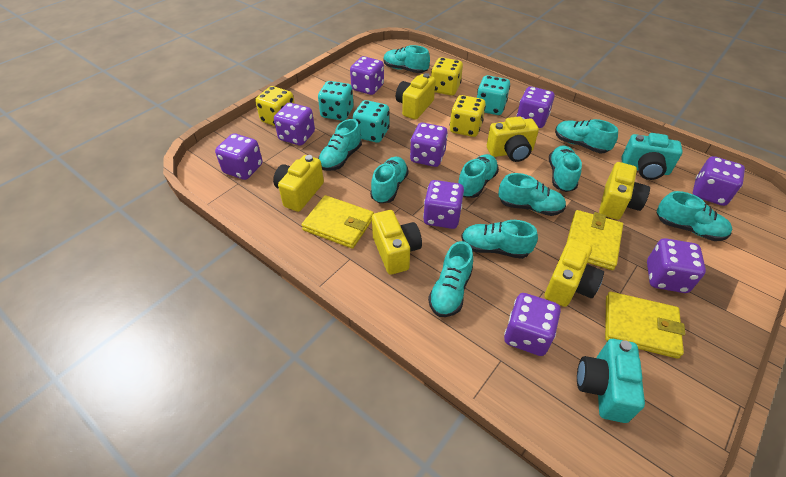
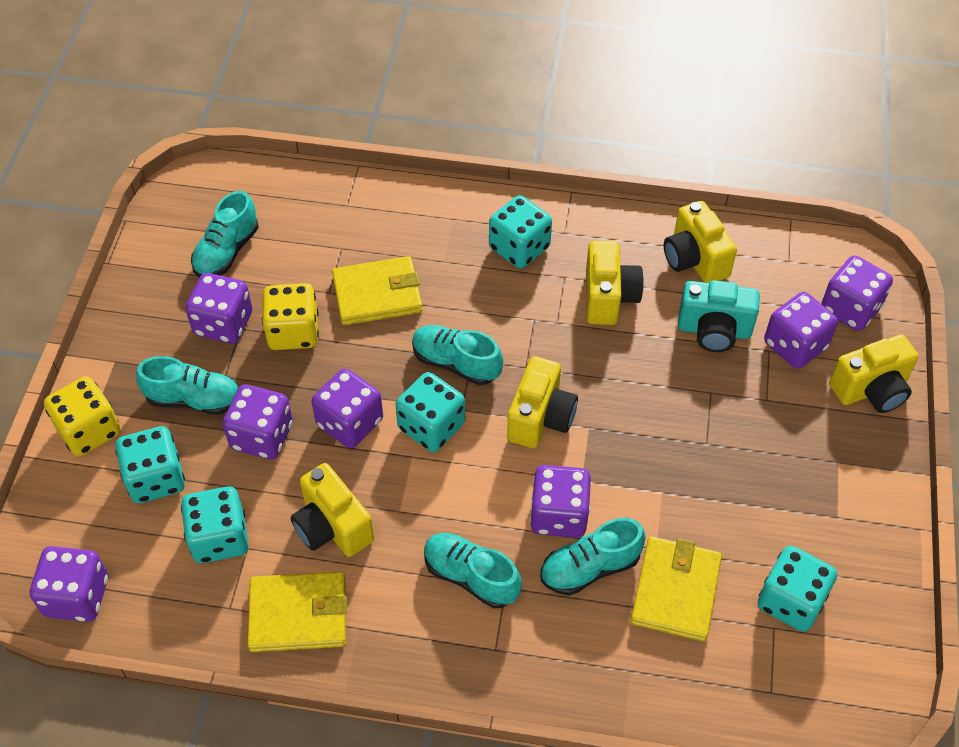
purple dice: [215,133,263,180] [274,103,315,145] [350,56,384,95] [410,123,448,167] [423,180,464,229] [504,293,561,356] [517,86,555,128] [647,238,706,293] [693,156,745,206] = 9 -> [30,546,108,622] [185,273,252,344] [223,384,293,459] [312,368,383,448] [530,465,591,538] [764,292,838,369] [821,255,893,331] = 7
turquoise camera: [577,339,645,423] [622,133,683,180] = 2 -> [678,280,760,352] = 1
turquoise dice: [318,81,353,121] [353,100,389,143] [477,75,510,115] = 3 -> [115,426,185,503] [181,486,249,563] [395,372,465,452] [489,195,552,269] [758,546,837,632] = 5
turquoise shoe: [318,119,362,171] [370,157,409,203] [384,45,430,73] [428,241,473,317] [458,154,499,198] [461,220,538,259] [498,173,566,216] [549,145,582,192] [555,119,618,153] [657,191,732,241] = 10 -> [136,356,239,415] [191,191,259,277] [412,325,503,385] [424,533,522,608] [540,518,646,596] = 5
yellow camera: [273,155,324,212] [372,210,422,275] [396,73,436,120] [487,116,539,162] [544,238,604,307] [599,162,650,220] = 6 -> [291,463,374,557] [507,356,578,448] [586,241,644,325] [664,201,737,283] [829,335,918,413] = 5
yellow dice: [255,86,295,126] [431,57,463,96] [450,95,486,137] = 3 -> [44,376,120,456] [262,283,319,350] = 2

